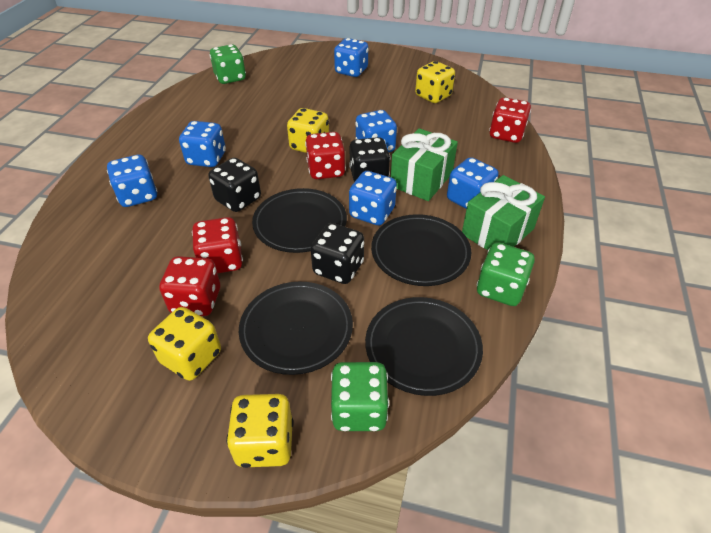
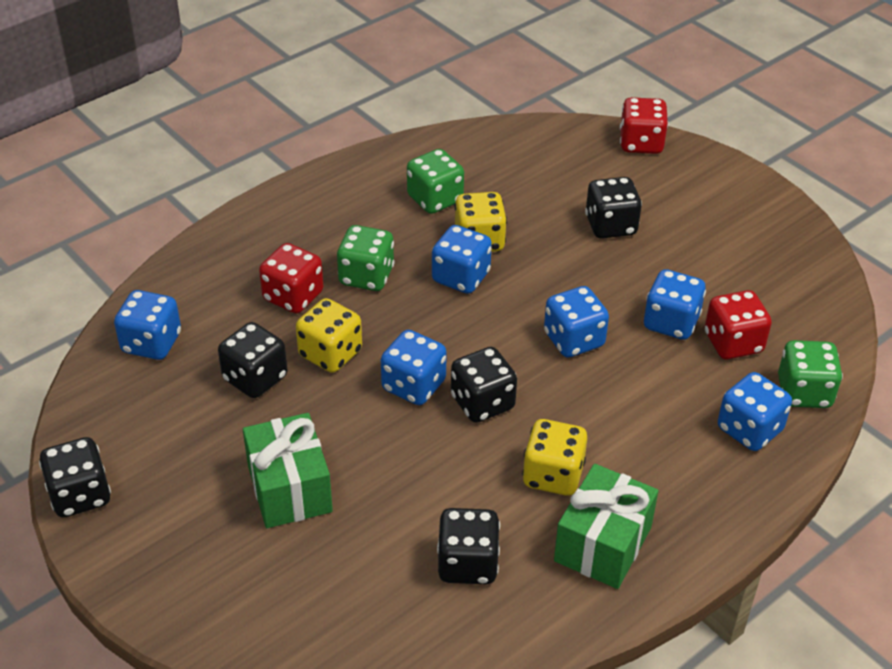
black dice: [208,158,261,212] [311,223,364,284] [349,137,390,182] = 3 -> [39,437,111,517] [218,322,287,398] [437,508,500,584] [451,347,517,423] [585,177,642,239] = 5
black plate: [239,282,353,375] [252,188,347,253] [365,297,483,396] [371,214,471,286] = 4 -> none = 0
red dice: [159,256,220,316] [192,217,243,273] [305,132,346,179] [489,97,531,143] = 4 -> [259,243,323,314] [620,97,668,154] [705,290,772,359] = 3
yellow dice: [148,307,221,381] [226,394,293,468] [287,108,329,153] [415,61,455,103] = 4 -> [296,298,362,373] [455,192,507,252] [522,419,587,496] = 3

